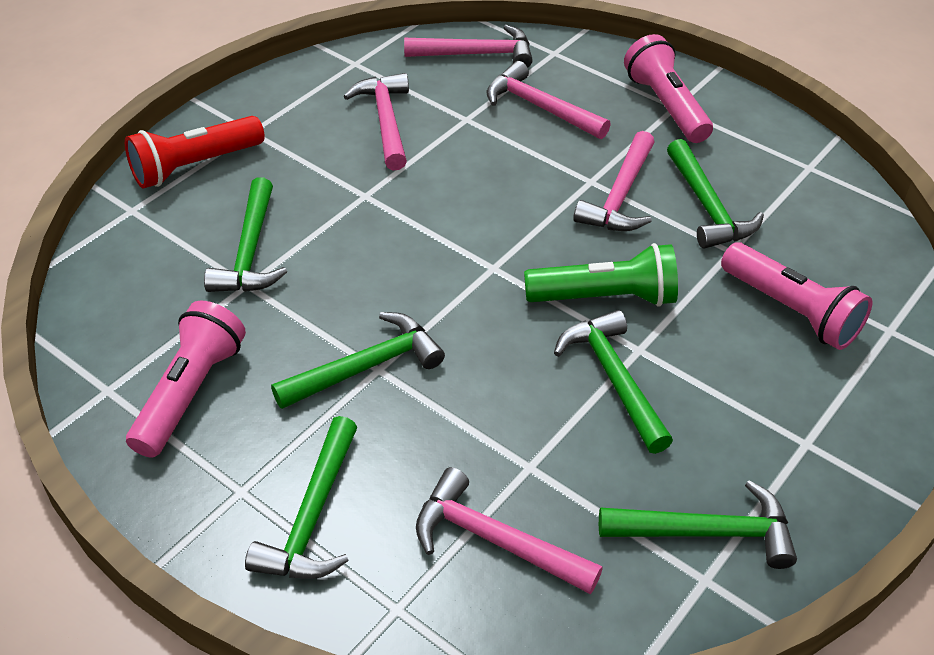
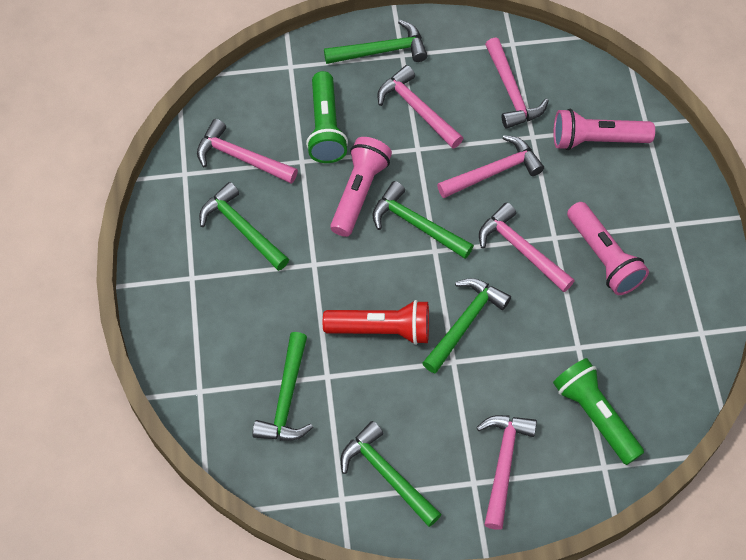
green flashlight: [524,243,678,307] = 1 -> [306,71,348,163] [553,358,644,465] = 2
pink hammer: [343,73,409,170] [404,25,533,68] [416,467,603,594] [487,61,611,139] [573,131,655,231] = 5 -> [197,119,298,184] [377,65,463,149] [437,135,544,198] [476,415,537,530] [479,202,575,292] [485,37,549,129] = 6

